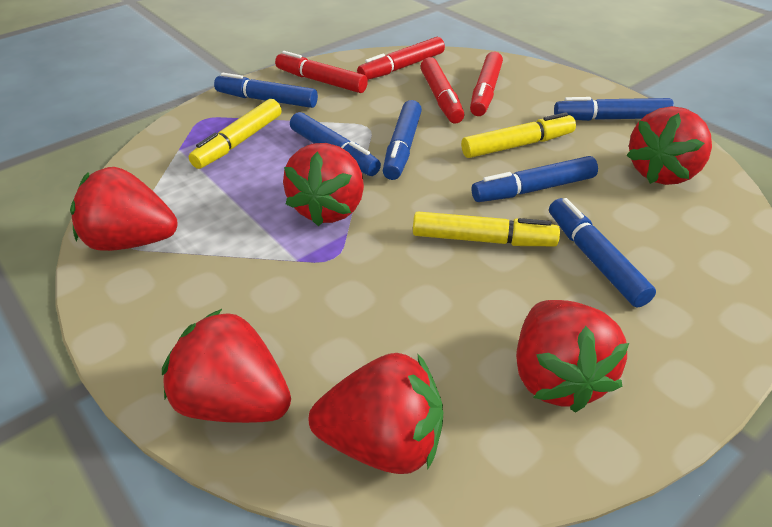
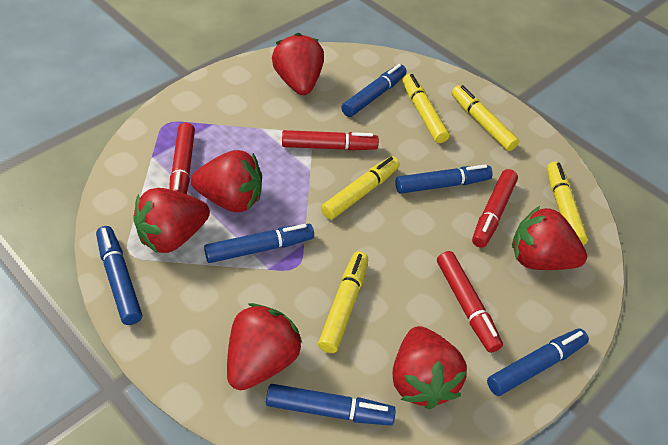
yellow marker: [188,99,281,169] [413,211,560,246] [461,112,576,158] = 3 -> [318,252,368,353] [321,156,400,220] [402,74,450,143] [452,85,519,151] [547,161,588,245] = 5

